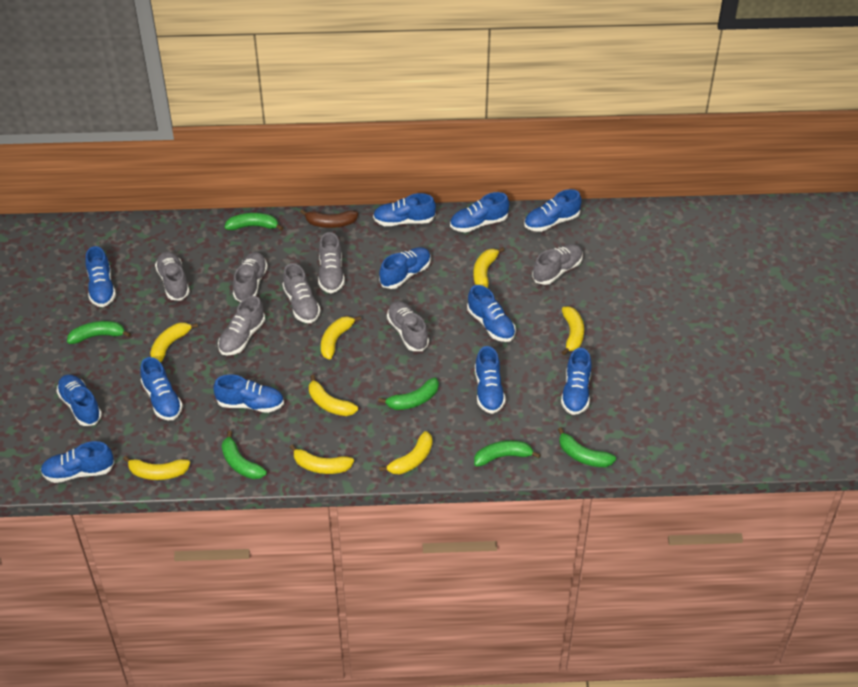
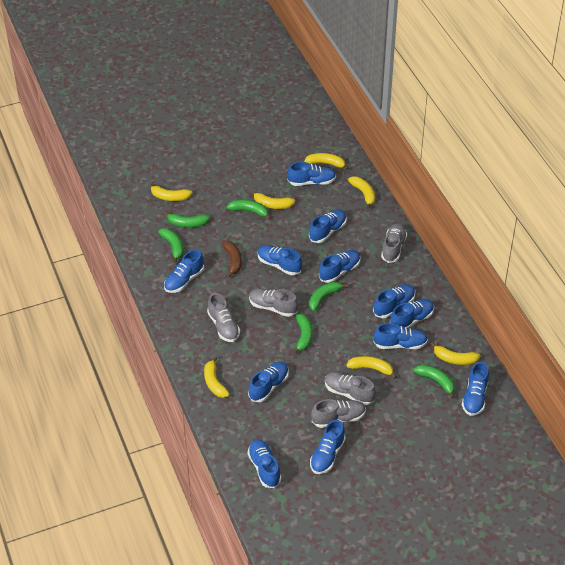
grey shoe: [155,251,190,301] [218,296,265,356] [233,252,268,302] [282,263,321,323] [318,232,345,293] [387,301,429,351] [532,244,583,285] = 7 -> [207,293,240,342] [249,288,298,317] [311,399,366,428] [325,372,376,405] [381,224,407,263] = 5
yellow banana: [123,456,190,480] [150,322,198,363] [290,444,354,474] [309,375,358,416] [321,316,361,360] [379,431,432,474] [473,247,504,288] [562,307,584,355] = 8 -> [148,183,192,201] [204,356,229,398] [251,190,295,209] [304,153,349,170] [346,356,397,379] [348,176,375,209] [431,342,481,365] = 7

